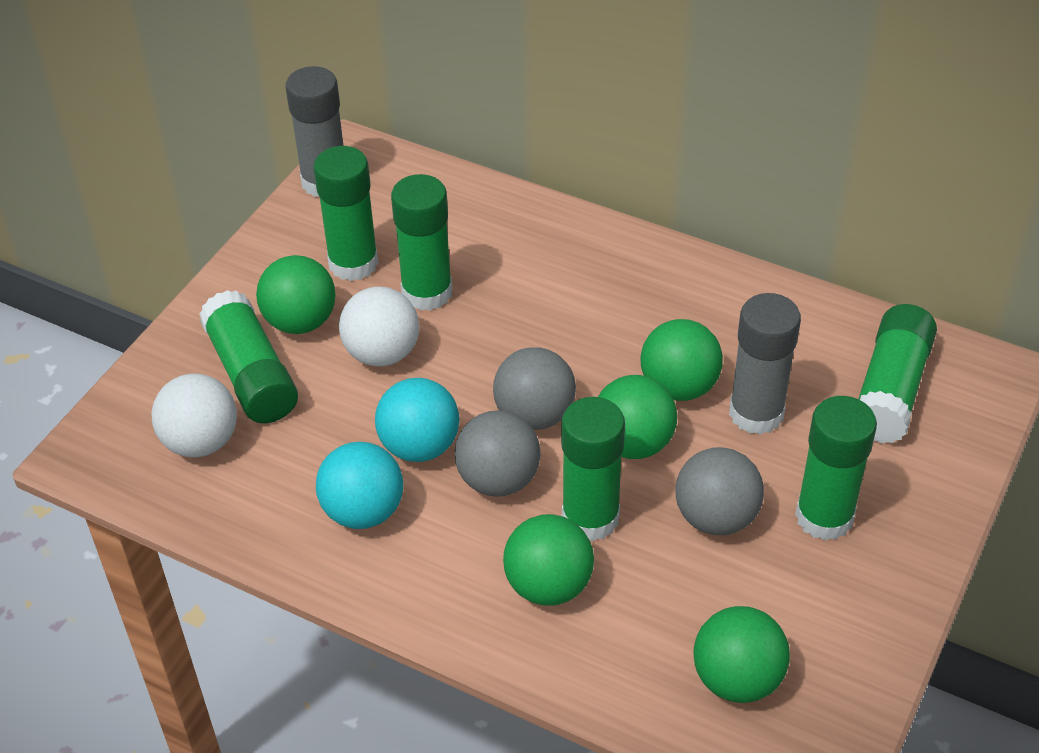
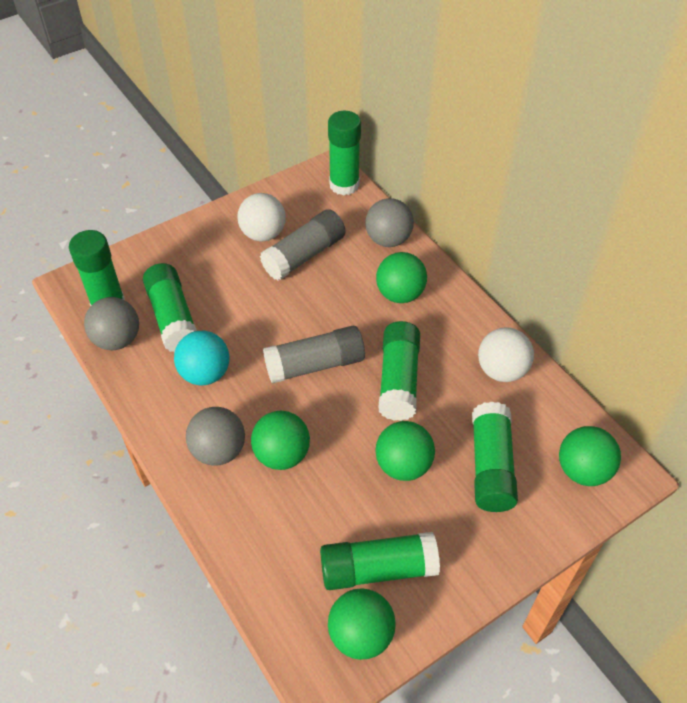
turquoise ball: [316,442,403,529] [375,378,459,462] = 2 -> [174,331,230,386] = 1

